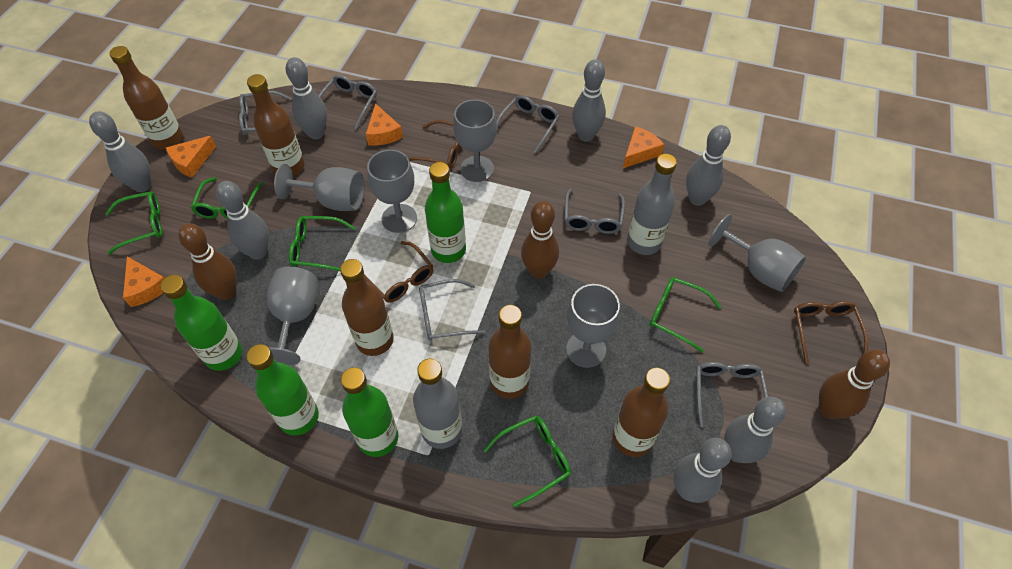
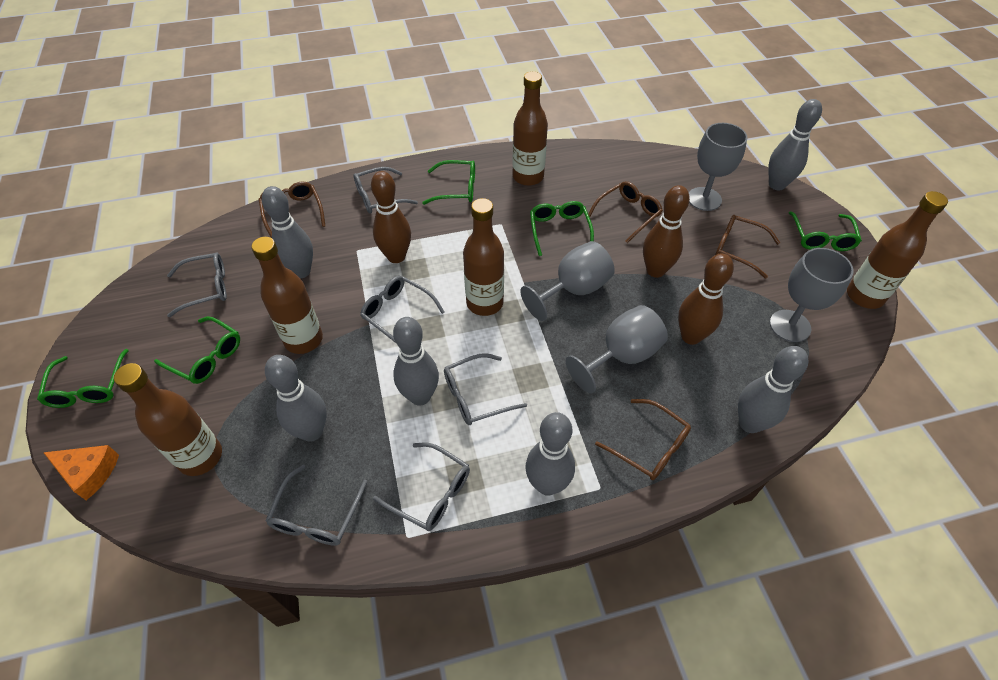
brown glasses: [364,241,433,303] [408,120,462,169] [794,301,868,364] = 3 -> [259,182,325,238] [588,181,663,243] [595,399,691,480] [715,215,780,278] = 4
green bottle: [161,275,243,371] [246,344,319,436] [341,367,398,457] [425,162,466,263] = 4 -> none = 0
grey bottle: [413,359,462,449] [627,154,677,255] = 2 -> none = 0
grey bowling pin: [89,111,151,192] [216,181,269,260] [286,57,327,139] [572,59,606,142] [674,438,732,503] [686,125,731,206] [724,396,786,463] = 7 -> [262,186,313,278] [265,355,327,442] [393,317,439,406] [525,412,575,496] [738,346,808,433] [768,99,822,191] = 6
grey goblet: [267,267,318,365] [274,164,365,211] [367,149,417,233] [453,99,497,182] [566,284,620,368] [708,214,806,292] = 6 -> [520,241,615,321] [566,305,668,393] [689,123,748,211] [770,248,854,342] = 4
orange cheese: [123,256,165,307] [166,136,216,178] [366,103,403,146] [623,127,665,168] = 4 -> [43,445,119,500] = 1

